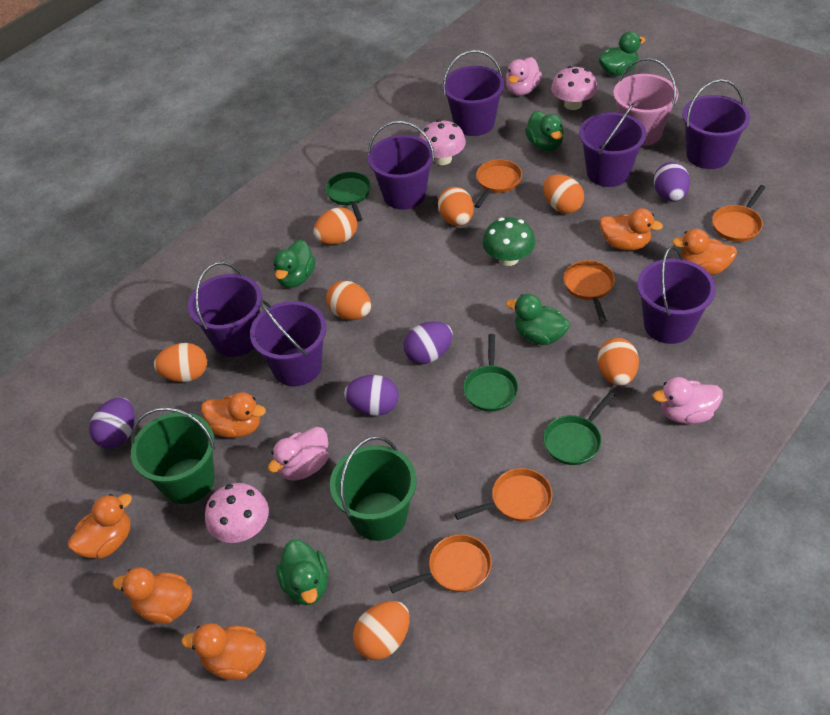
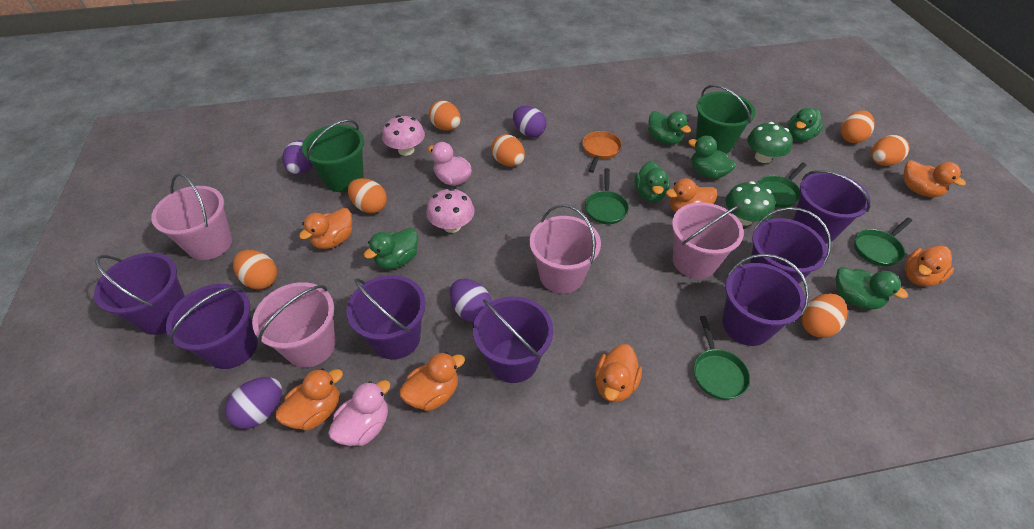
green duck: [273,240,316,288] [276,539,328,605] [506,294,570,345] [525,111,564,152] [598,31,646,76] = 5 -> [364,228,418,269] [634,161,670,202] [648,111,691,145] [688,135,736,179] [788,108,824,141] [836,267,908,309] = 6
green mushroom: [482,217,535,266] = 1 -> [725,181,775,226] [747,122,793,163] = 2
green pan: [325,172,371,222] [463,334,518,412] [543,392,615,465] = 3 -> [585,168,629,224] [694,316,750,400] [758,162,806,208] [854,218,912,266] = 4
orange duck: [68,494,132,559] [113,568,193,624] [181,623,266,680] [201,392,266,438] [600,208,663,251] [672,229,737,275] = 6 -> [276,368,343,430] [299,208,352,249] [399,352,465,411] [595,344,642,402] [666,178,718,212] [904,160,966,197] [905,245,954,286] = 7
orange pan: [390,534,492,593] [455,468,552,521] [474,159,522,208] [563,260,615,323] [712,185,766,242] = 5 -> [582,131,622,173] = 1
pink bucket: [613,58,679,146] = 1 -> [151,173,232,260] [252,282,336,368] [530,204,601,294] [672,202,744,279] = 4
pink duck: [268,427,329,481] [506,57,542,96] [653,377,723,424] = 3 -> [328,380,391,446] [428,142,472,186] = 2
pink mushroom: [205,483,269,543] [420,119,466,165] [551,66,597,110] = 3 -> [382,115,425,156] [426,188,474,233] = 2

